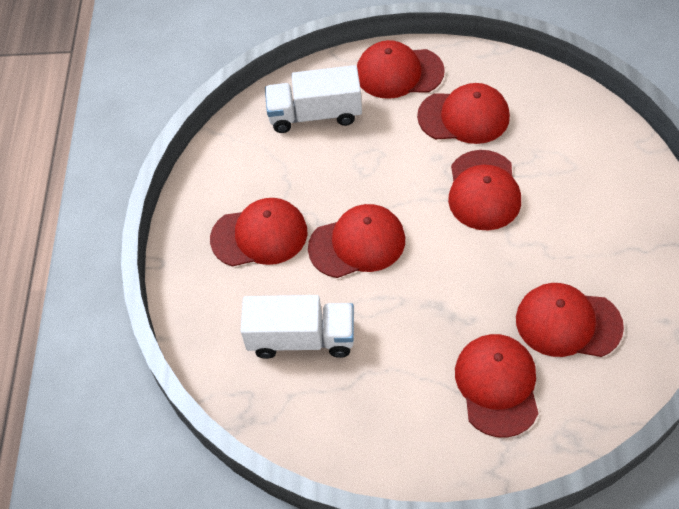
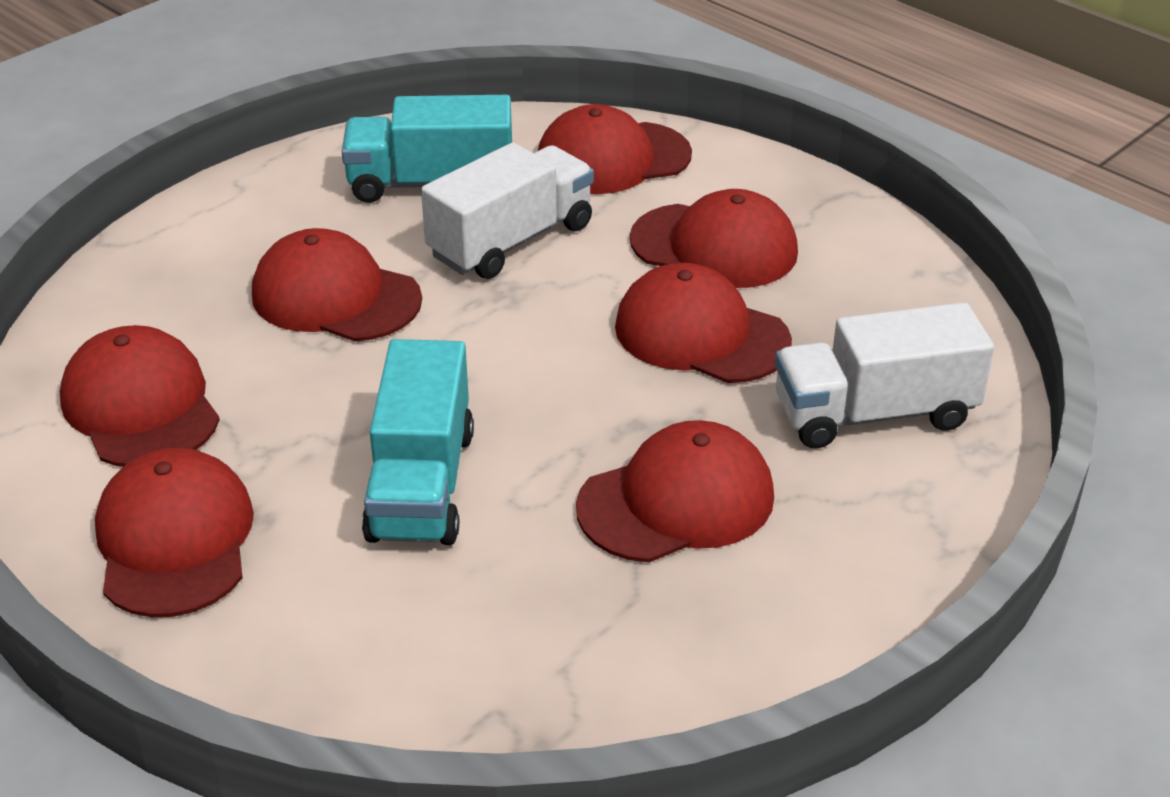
turquoise truck: none = 0 -> [342,95,512,203] [362,339,474,545] = 2

